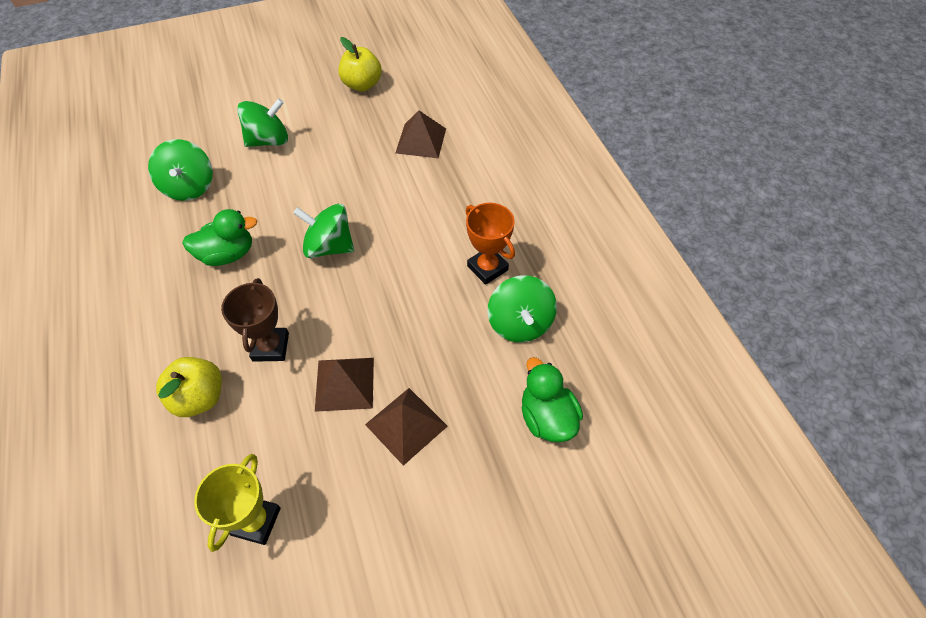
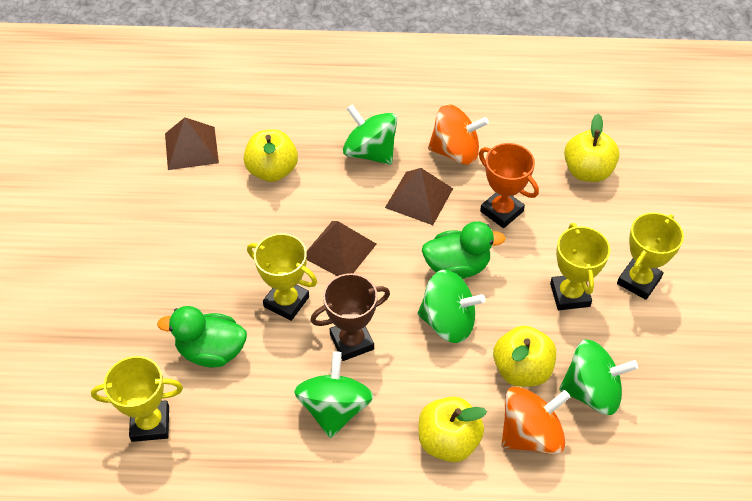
orange spinning top: none = 0 -> [428,104,489,165] [501,387,570,455] = 2
yellow apple: [156,357,222,417] [338,37,382,91] = 2 -> [244,129,298,182] [419,396,487,462] [493,326,556,387] [564,114,620,182] = 4
yellow trophy: [194,454,281,552] = 1 -> [91,356,183,442] [247,233,317,321] [550,223,610,310] [617,212,684,300] = 4

